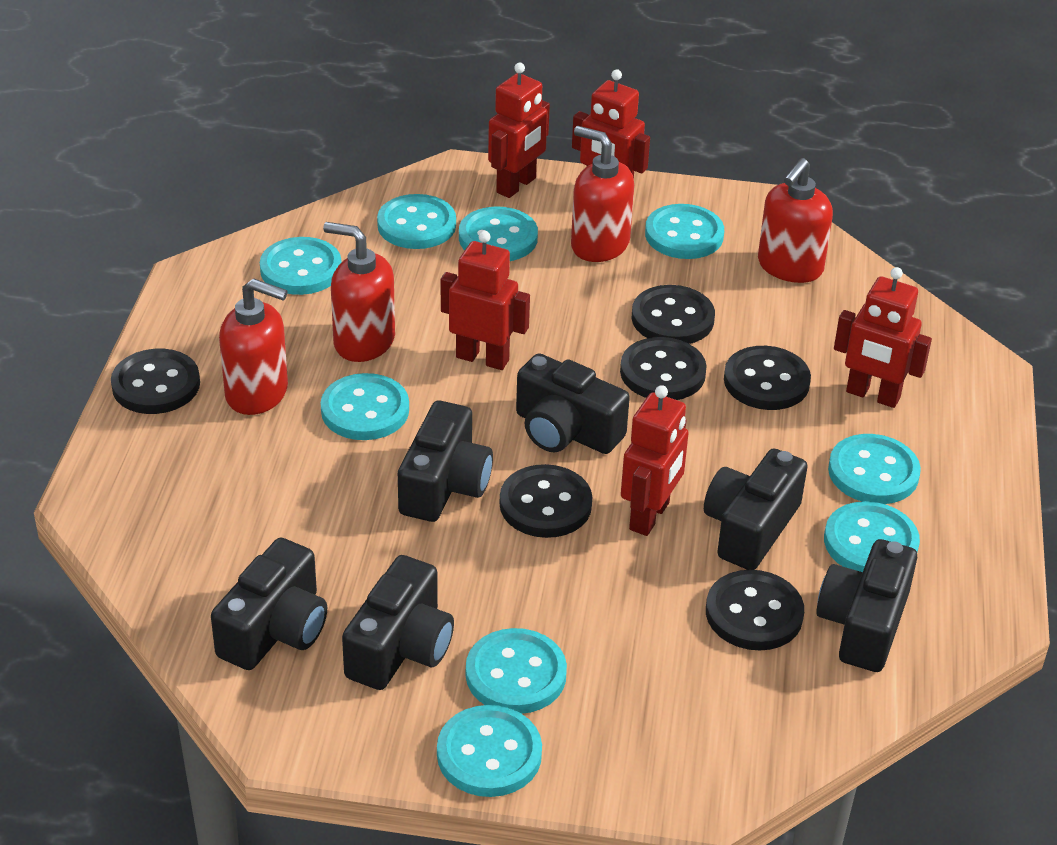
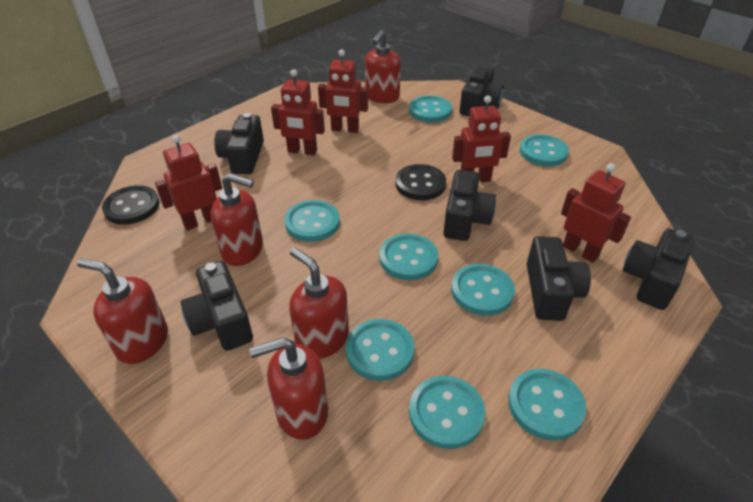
black button: [111,349,200,414] [500,464,592,538] [620,337,707,400] [631,285,715,344] [706,570,804,650] [724,346,811,410] = 6 -> [102,185,160,225] [395,164,446,200] = 2
red soap dispenser: [219,278,288,415] [323,222,395,362] [571,126,634,262] [758,158,833,283] = 4 -> [77,258,168,364] [211,173,263,266] [249,337,328,440] [289,248,349,359] [365,30,401,103] = 5
turquoise button: [260,237,341,295] [321,373,409,440] [377,194,456,249] [437,705,542,797] [459,207,538,261] [466,628,567,714] [645,204,724,259] [824,501,920,572] [828,434,921,504] = 9 -> [285,200,340,242] [346,319,414,381] [380,233,438,280] [409,95,452,123] [409,376,485,449] [451,264,515,316] [508,369,586,441] [520,134,569,166] = 8

